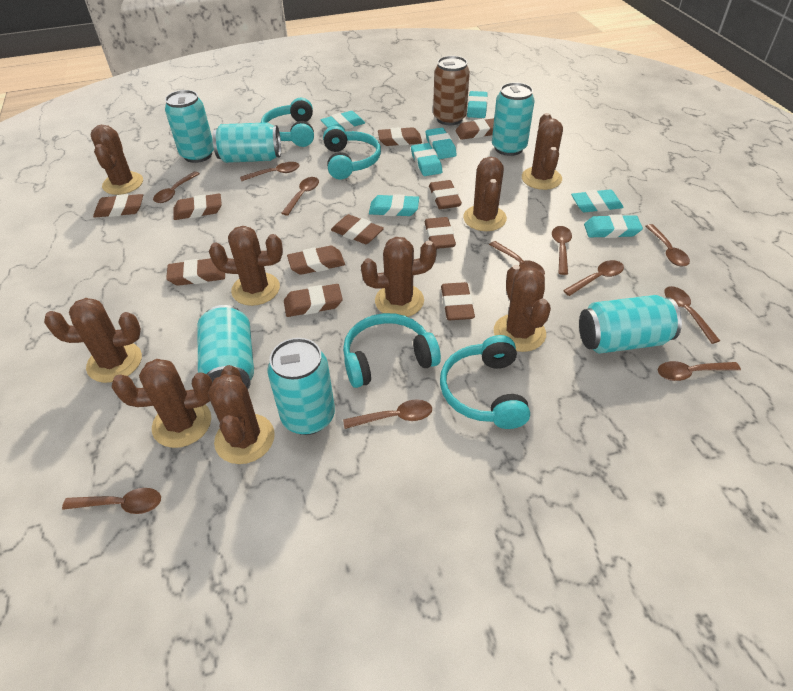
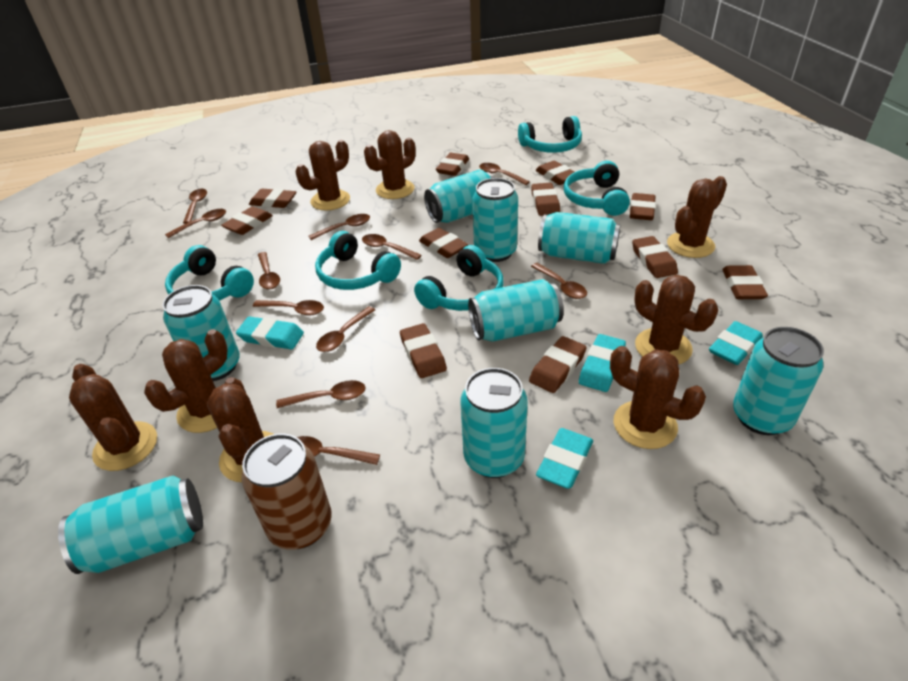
brown cactus: [44,298,142,383] [91,125,143,195] [112,359,212,448] [208,365,275,464] [209,226,283,306] [361,237,437,317] [463,157,507,231] [494,265,551,352] [522,113,563,190] = 9 -> [69,364,157,471] [144,329,228,433] [207,377,273,482] [296,140,350,210] [364,130,416,199] [610,346,706,449] [634,275,718,364] [667,176,727,258] = 8
turquoise can: [165,90,214,163] [197,305,254,389] [212,122,281,163] [267,338,335,435] [492,82,535,156] [579,295,682,354] = 6 -> [58,476,203,574] [163,285,240,381] [424,169,494,223] [460,368,528,478] [468,279,564,342] [473,178,518,262] [538,212,620,264] [733,327,824,435] = 8
turquoise eraser: [320,111,365,130] [369,194,419,216] [411,143,442,176] [426,128,457,159] [467,91,488,118] [571,189,624,212] [584,214,643,238] = 7 -> [236,316,304,349] [536,428,593,489] [579,334,626,392] [709,321,763,365] = 4
turquoise headphones: [261,98,314,147] [323,126,381,179] [343,313,441,388] [440,335,530,429] = 4 -> [165,245,254,301] [315,231,401,290] [414,245,503,311] [518,116,582,153] [564,161,630,216] = 5

